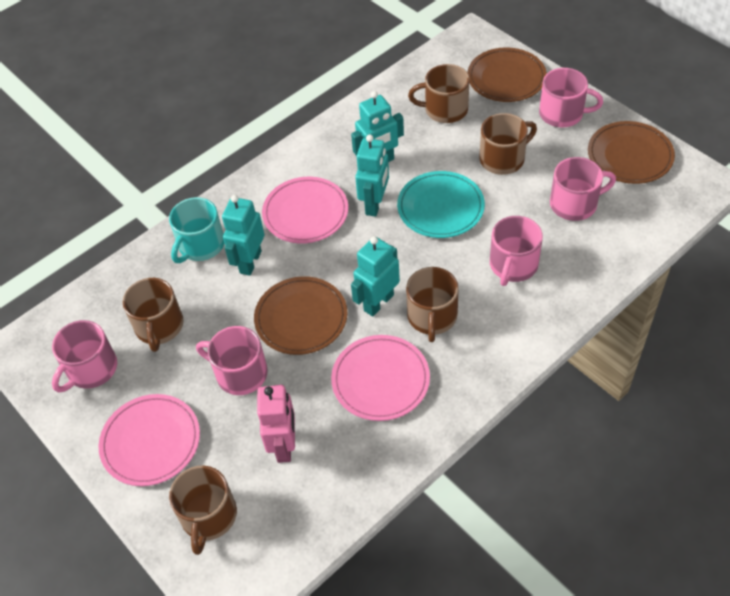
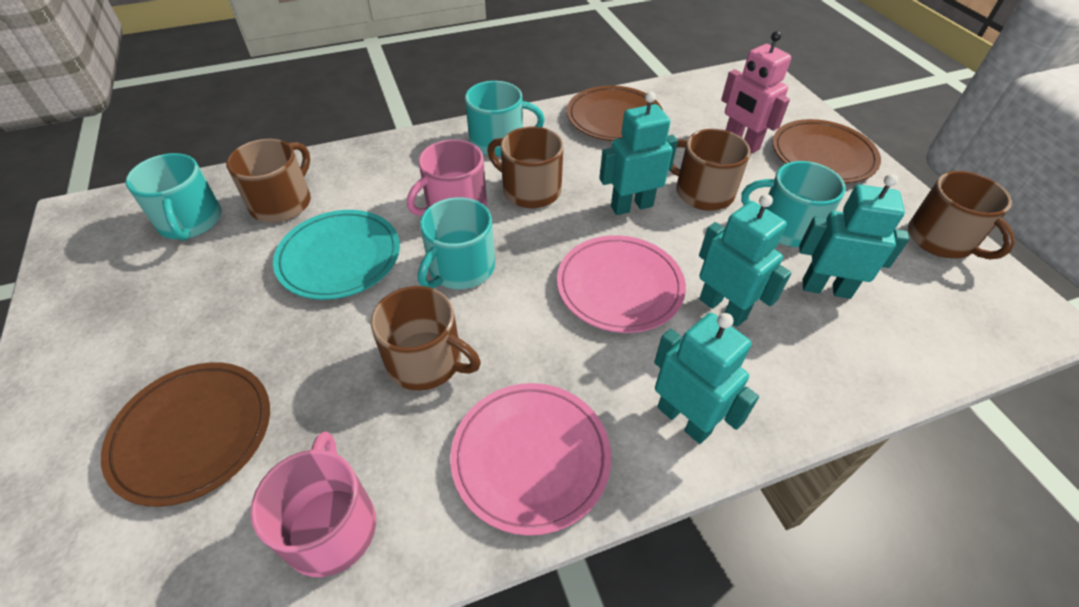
pink mug: [52,320,117,393] [196,326,268,395] [490,216,543,286] [539,68,603,127] [550,157,616,221] = 5 -> [251,431,376,577] [407,139,487,216] = 2
pink plate: [99,394,200,486] [262,177,348,243] [331,335,430,421] = 3 -> [450,383,611,536] [557,235,686,333] = 2
turquoise mug: [169,197,224,263] = 1 -> [125,153,222,241] [418,197,495,289] [465,81,545,156] [741,161,846,247] = 4

